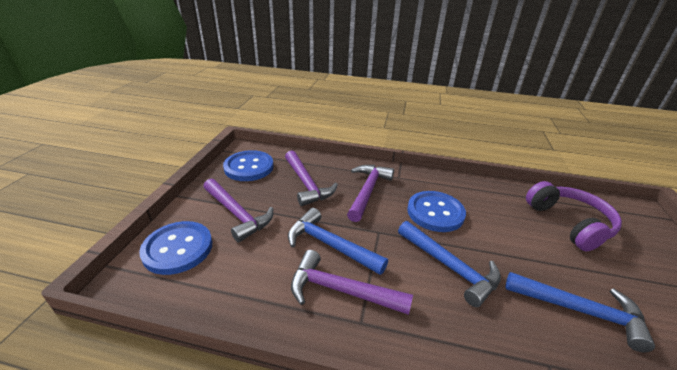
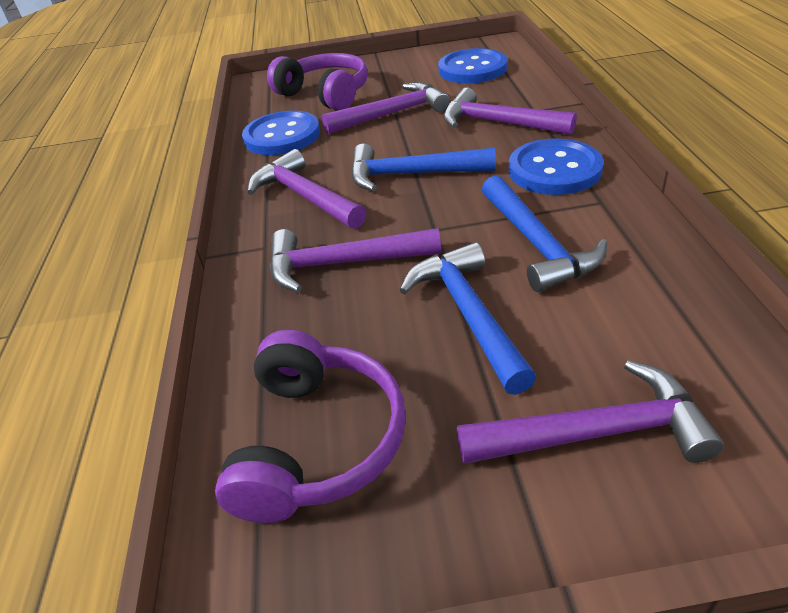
purple hammer: [204,179,273,242] [285,150,338,206] [291,250,413,315] [347,165,394,222] = 4 -> [247,149,367,229] [270,228,441,293] [322,82,450,134] [443,88,577,135] [457,360,724,464] = 5
purple headphones: [526,181,622,251] = 1 -> [215,330,406,523] [267,53,368,111] = 2

